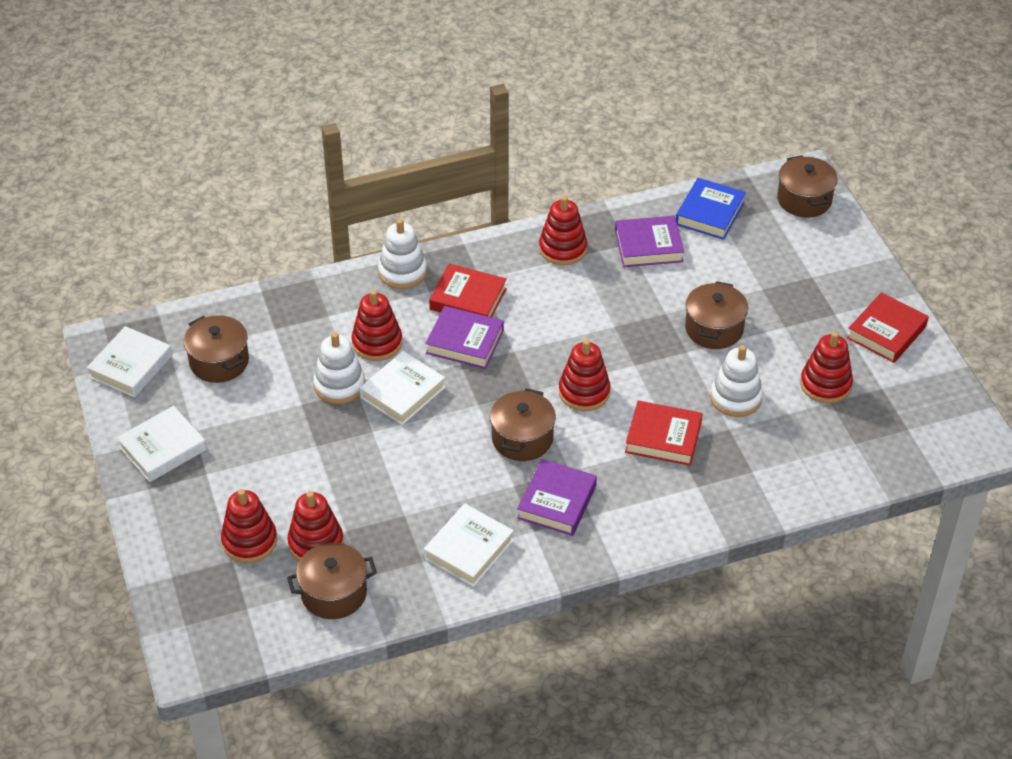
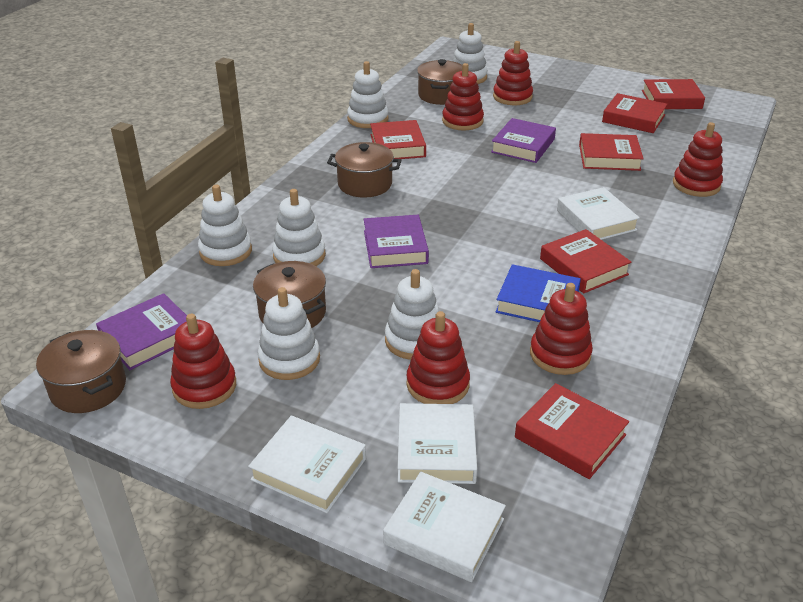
brown pot: [184,315,249,383] [287,543,377,619] [490,388,556,461] [685,281,748,349] [777,155,838,218] = 5 -> [36,330,126,413] [253,261,326,328] [327,142,401,198] [417,59,462,105] = 4
red book: [429,264,507,317] [625,401,703,466] [847,292,929,363] = 3 -> [370,120,426,159] [515,383,629,479] [540,229,631,293] [579,133,644,171] [602,93,668,133] [642,79,705,109] = 6
white stacking toy: [313,332,365,404] [378,219,427,289] [710,345,763,417] = 3 -> [198,185,252,266] [258,287,320,380] [272,189,326,266] [347,61,389,128] [385,269,439,360] [452,23,488,84] = 6

